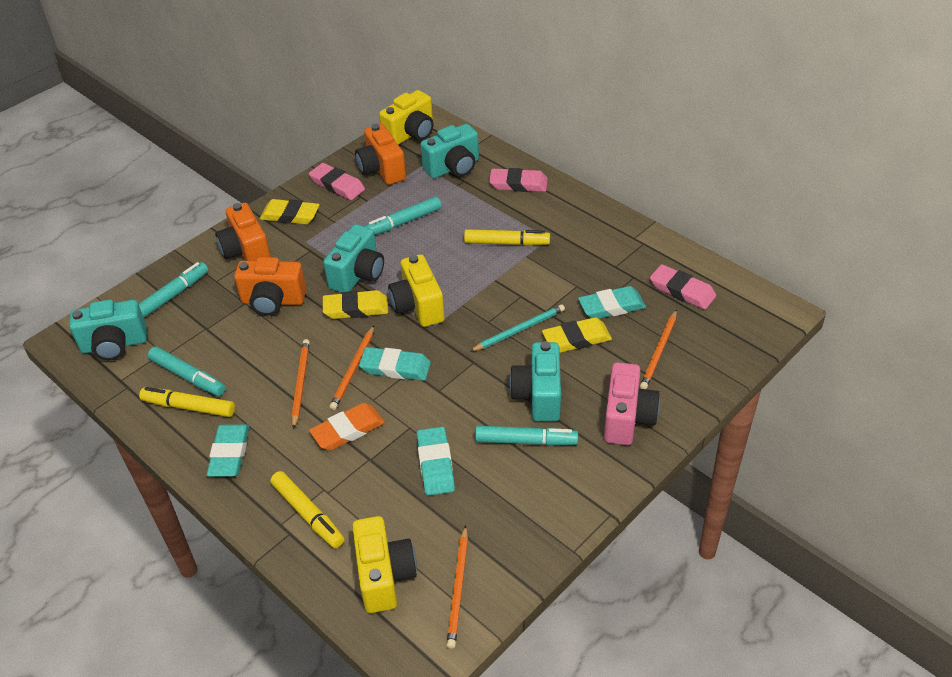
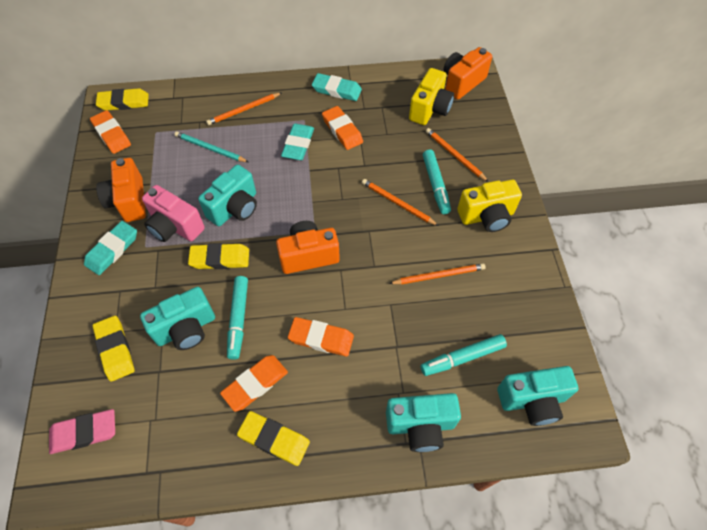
orange eraser: [309,403,385,450] = 1 -> [90,110,131,154] [220,355,288,412] [288,317,354,357] [322,106,363,150] = 4
pink eraser: [309,163,365,200] [489,168,548,192] [650,264,716,310] = 3 -> [49,409,115,454] = 1
turquoise eraser: [207,424,249,477] [359,347,431,381] [416,427,455,496] [578,286,646,319] = 4 -> [84,221,137,275] [281,124,314,160] [312,73,362,101] = 3
turquoise marker: [139,262,208,318] [148,346,225,396] [364,197,441,235] [475,426,578,446] = 4 -> [227,276,248,360] [420,334,507,376] [423,149,451,214] = 3
yellow camera: [352,516,417,613] [379,90,434,145] [388,254,445,327] = 3 -> [409,68,454,125] [457,180,522,232] = 2
yellow eraser: [260,199,320,224] [323,290,388,319] [542,317,612,353] = 3 -> [93,316,135,382] [96,88,149,111] [188,243,249,269] [237,411,310,466] = 4
yellow marker: [139,387,235,417] [270,471,344,548] [464,229,550,246] = 3 -> none = 0

